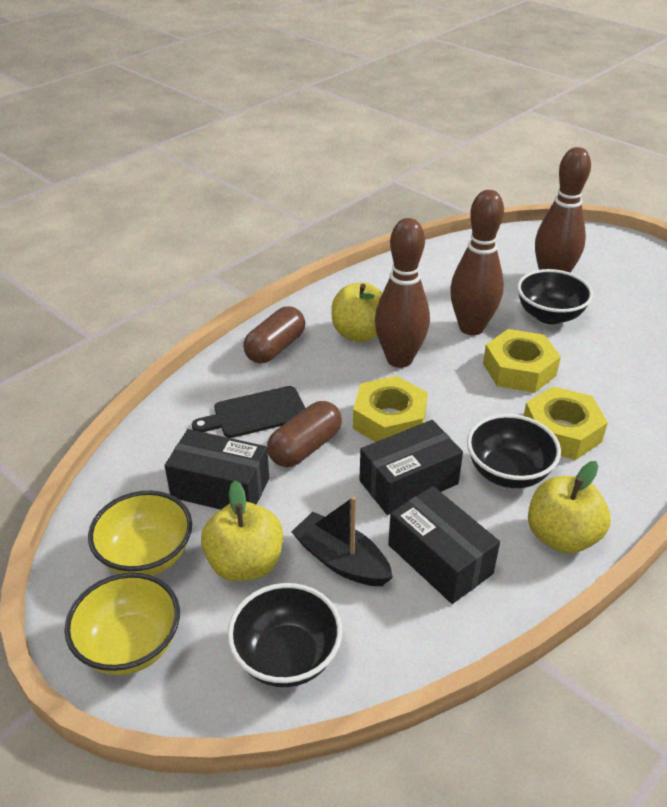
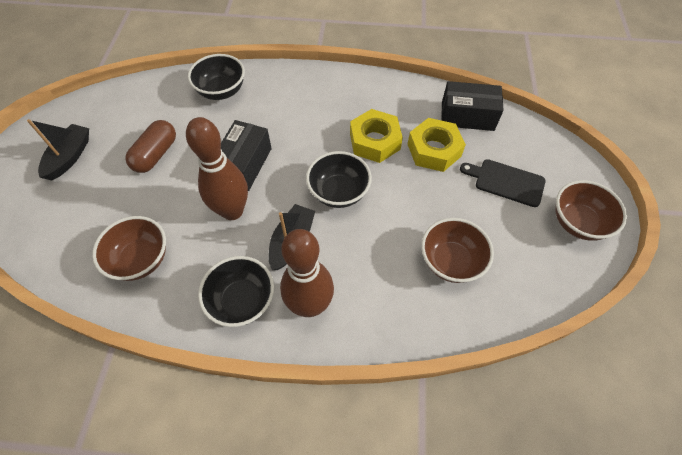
black boat: [291,496,393,586] = 1 -> [27,119,89,180] [268,204,315,270] = 2
black box: [165,429,269,510] [359,420,463,515] [388,486,500,604] = 3 -> [221,120,272,191] [441,81,504,131] = 2
brown bowl: none = 0 -> [92,216,166,281] [421,218,494,283] [555,180,627,241] = 3
brown bowling pin: [375,218,430,368] [450,190,504,335] [535,147,591,273] = 3 -> [186,117,248,220] [280,229,334,317] = 2
brown capsule: [243,306,305,363] [267,401,342,467] = 2 -> [125,120,176,173] = 1
yellow apple: [201,481,283,582] [331,282,382,342] [528,461,611,554] = 3 -> none = 0
yellow bowl: [65,573,180,675] [88,491,192,576] = 2 -> none = 0
yellow nut: [353,376,428,442] [483,329,561,393] [524,387,608,460] = 3 -> [350,109,403,163] [408,118,466,172] = 2

